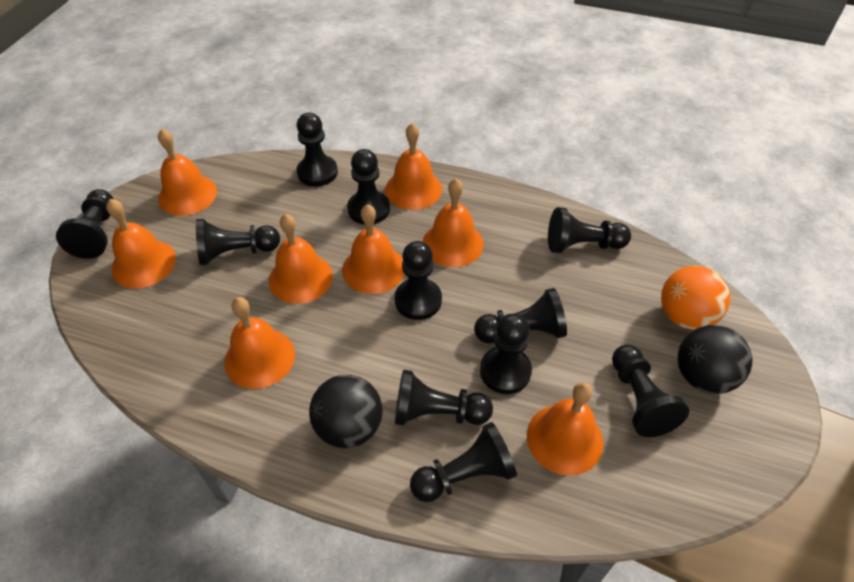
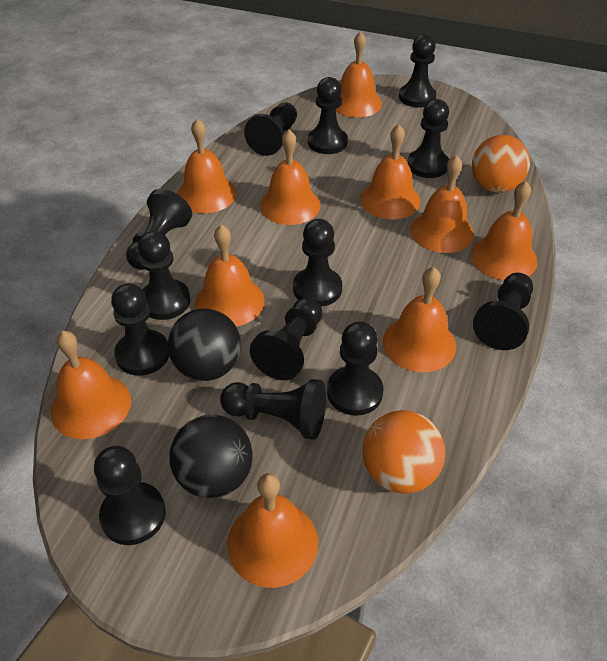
black pawn: [56,189,113,259] [196,219,280,265] [297,113,338,187] [347,149,390,225] [395,241,442,320] [395,369,493,426] [410,422,517,502] [474,288,567,343] [480,314,532,394] [548,207,631,253] [612,345,689,437] = 11 -> [94,446,166,545] [111,283,169,376] [126,189,192,270] [138,231,190,320] [220,379,326,440] [244,103,297,156] [250,298,322,380] [293,219,342,307] [308,77,348,154] [327,321,383,416] [399,34,436,107] [407,99,449,178] [473,273,533,350] = 13
orange ball: [661,266,730,330] = 1 -> [363,410,445,494] [472,135,530,193] = 2
orange bell: [106,199,176,288] [158,129,217,216] [224,297,295,389] [269,214,333,304] [342,204,404,294] [385,123,442,210] [423,179,484,267] [527,383,603,476] = 8 -> [51,331,131,439] [177,119,237,213] [195,224,265,327] [227,473,318,588] [260,129,321,225] [336,31,382,117] [360,124,421,219] [383,267,456,372] [410,155,474,253] [471,181,538,280] = 10

